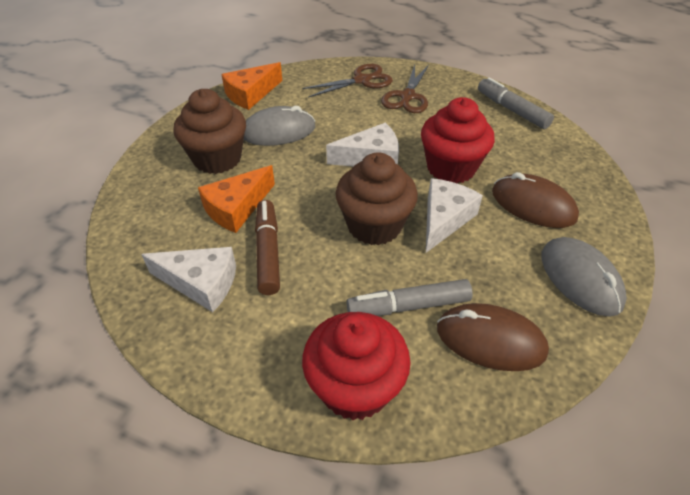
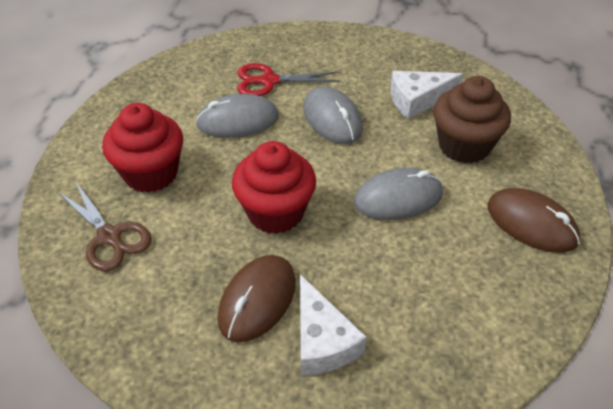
brown cupcake: [173,89,246,174] [335,152,418,245] = 2 -> [434,76,511,164] = 1
brown marker: [255,200,280,295] = 1 -> none = 0
brown scissors: [303,64,393,98] [381,65,429,113] = 2 -> [58,182,152,271] = 1
grey marker: [346,279,473,316] [478,77,554,129] = 2 -> none = 0
grey mouse: [244,106,315,146] [541,237,627,317] = 2 -> [196,94,279,138] [303,86,363,144] [354,168,443,220] = 3
orange cheese: [198,165,275,233] [221,62,282,110] = 2 -> none = 0
red scissors: none = 0 -> [237,63,340,96] = 1
white cheese: [141,247,236,312] [326,122,399,167] [426,178,483,253] = 3 -> [300,274,367,376] [390,71,463,119] = 2

